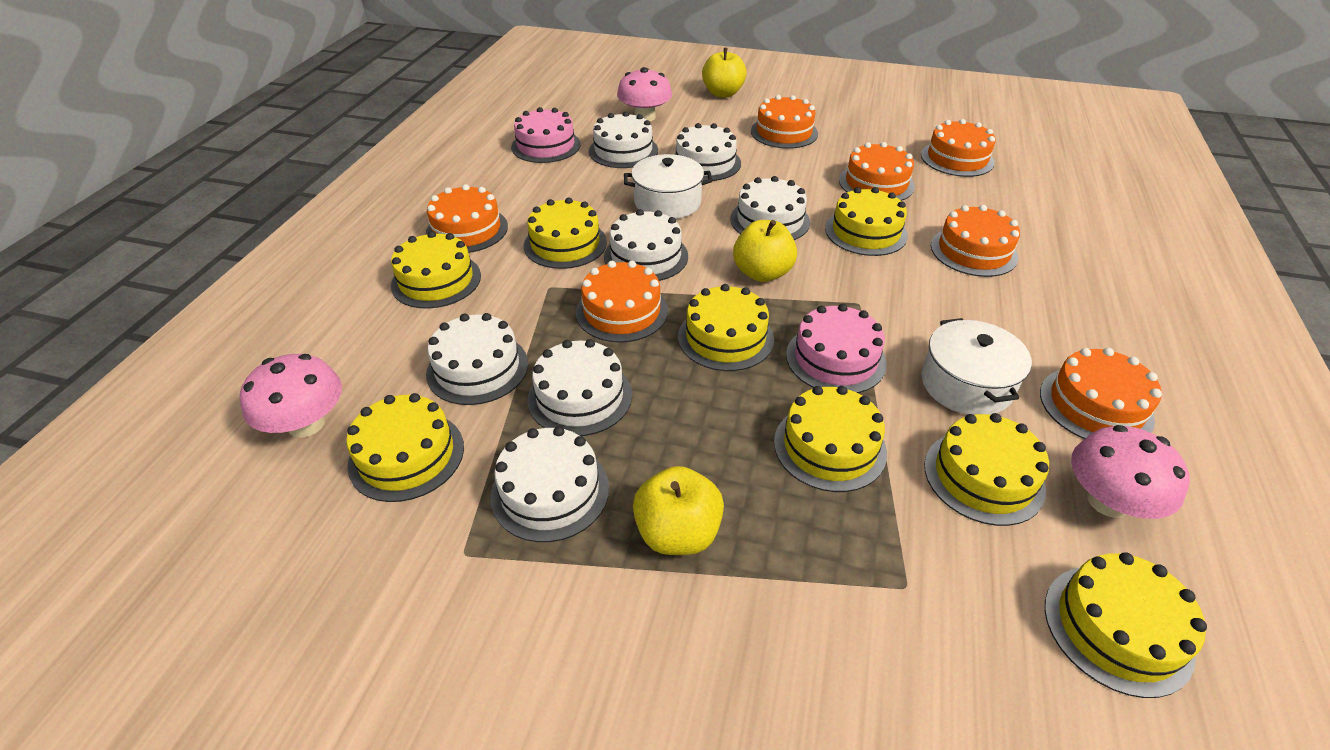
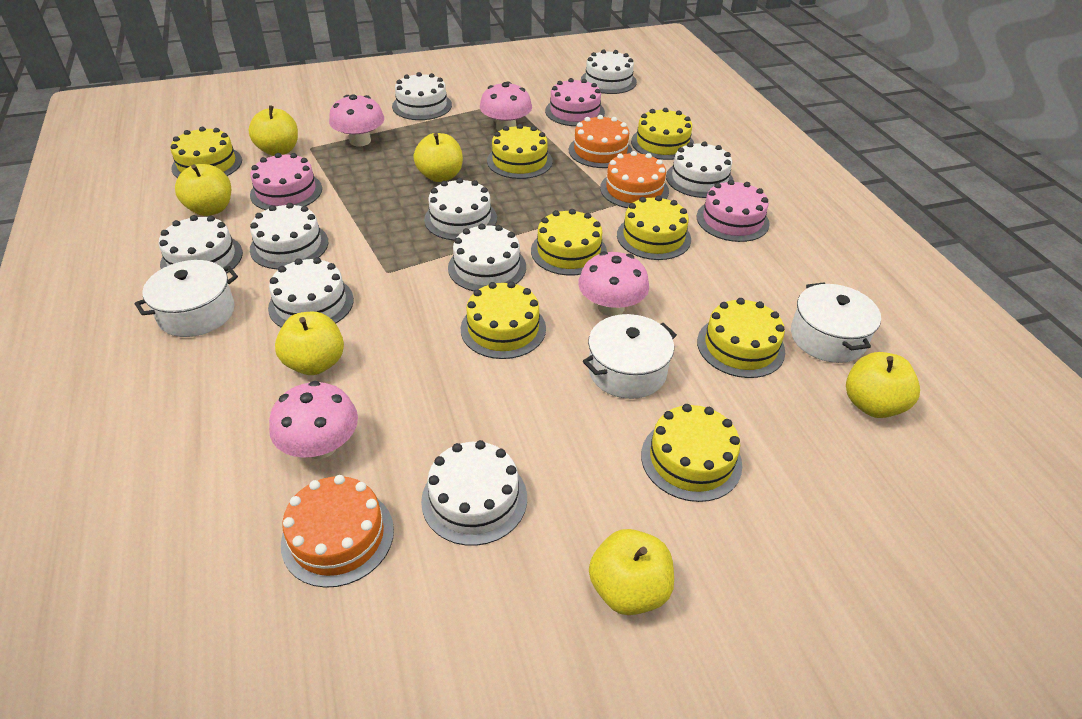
orange cake: [426,184,508,253] [576,261,668,343] [751,95,818,149] [839,142,915,201] [921,119,996,177] [931,205,1020,277] [1040,348,1162,439] = 7 -> [281,475,394,588] [569,115,633,168] [600,151,669,208] = 3
pink cake: [511,107,581,163] [786,304,887,393] = 2 -> [250,153,322,210] [545,78,605,126] [697,180,770,242] = 3
pink mushroom: [240,354,342,438] [617,67,672,121] [1071,425,1190,519] = 3 -> [269,381,358,459] [329,94,384,146] [480,81,532,131] [578,251,649,316] = 4
white cake: [426,313,528,405] [491,426,609,542] [527,339,632,436] [589,112,658,168] [604,209,688,281] [673,123,741,181] [730,176,810,240] = 7 -> [159,215,243,274] [250,203,328,270] [268,257,354,328] [392,72,452,120] [421,440,527,546] [424,178,497,241] [448,224,526,291] [581,50,637,94] [666,141,734,198] = 9
white pot: [624,154,712,219] [921,318,1032,415] = 2 -> [135,260,238,337] [583,314,677,399] [791,282,881,363] = 3
yellow apple: [633,466,724,555] [702,48,747,98] [733,220,797,282] = 3 -> [175,164,231,216] [248,105,298,156] [275,312,344,375] [413,133,463,182] [589,529,674,615] [846,352,920,418] = 6

